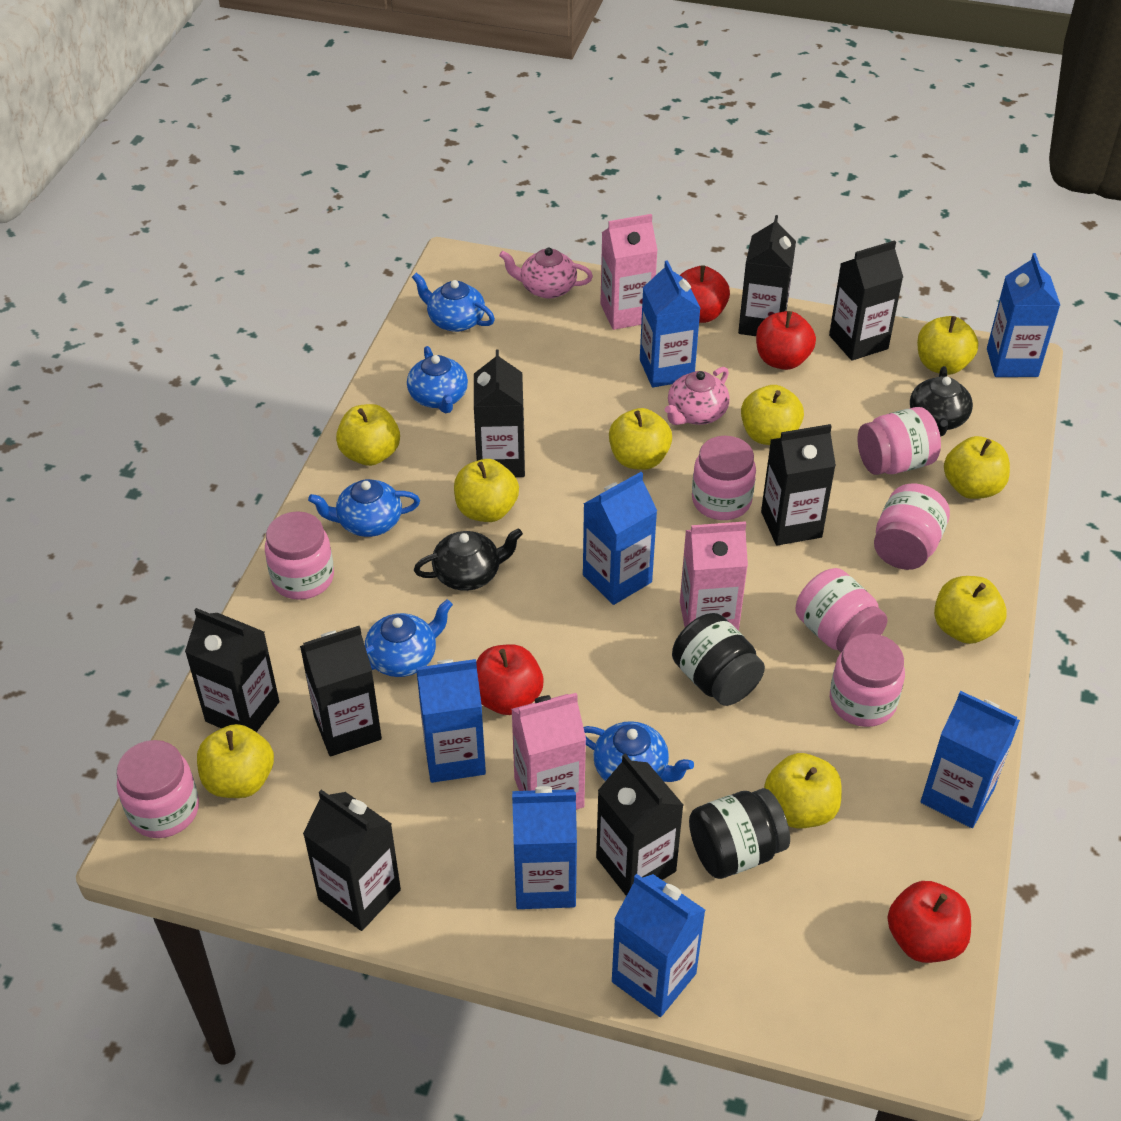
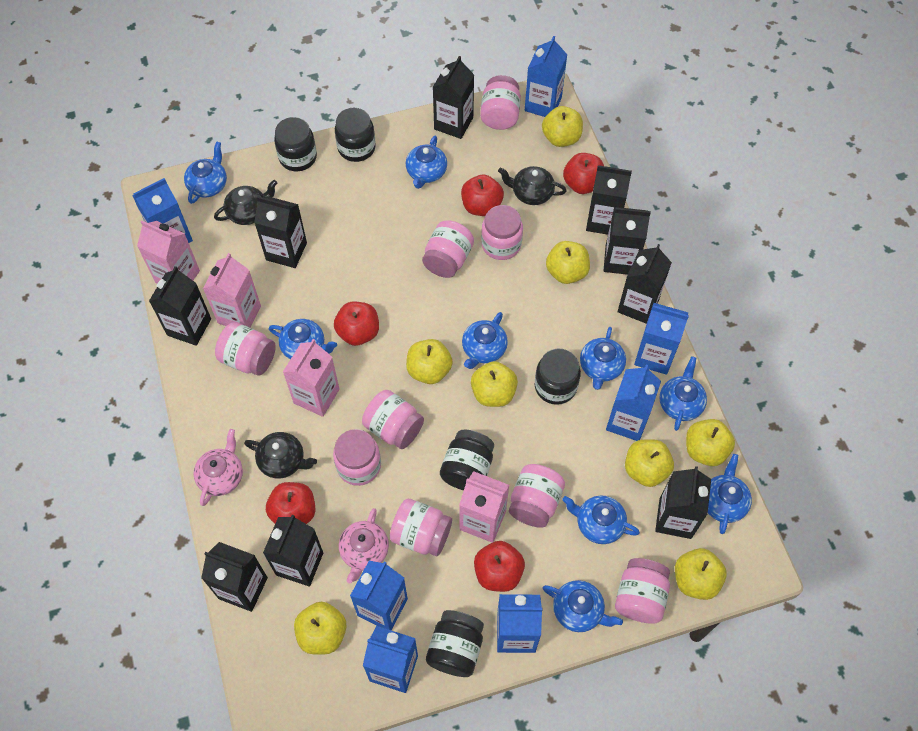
black carton: [185,608,279,732] [300,626,382,756] [303,790,401,931] [474,350,525,477] [596,754,683,896] [738,215,796,336] [761,424,836,546] [829,240,903,361] = 8 -> [149,266,211,346] [201,542,268,612] [254,196,307,268] [263,515,323,587] [433,56,474,139] [586,165,632,235] [604,207,651,275] [618,244,672,324] [655,466,711,539] = 9
black jar: [672,613,765,706] [689,788,790,879] = 2 -> [274,117,317,171] [335,108,376,162] [426,610,484,677] [440,430,494,490] [535,349,581,405] = 5
black teapot: [414,528,523,591] [910,366,973,436] = 2 -> [214,180,277,225] [244,432,317,478] [498,166,567,205] = 3
blue teapot: [308,479,420,537] [365,599,453,677] [407,346,468,413] [412,273,495,332] [583,721,694,782] = 5 -> [184,142,227,204] [269,319,337,359] [406,136,447,189] [462,312,508,369] [543,580,623,632] [562,495,640,544] [580,327,626,390] [659,356,707,431] [708,454,752,534] = 9
pink carton: [511,693,586,810] [600,214,658,330] [680,521,748,631] = 3 -> [137,221,200,284] [203,253,261,327] [283,339,340,417] [459,471,509,543] = 4
pink jar: [117,740,199,838] [265,511,334,600] [692,436,756,520] [795,568,887,653] [830,633,905,727] [857,407,941,475] [874,483,950,570] = 7 -> [215,322,276,375] [333,429,381,486] [362,390,424,449] [390,499,452,557] [422,220,474,278] [480,75,521,130] [481,205,523,260] [509,464,565,528] [615,558,670,624] = 9
red apple: [476,644,544,715] [680,265,730,323] [756,311,816,370] [887,881,971,963] = 4 -> [266,482,315,524] [334,302,379,346] [461,175,504,216] [474,541,525,592] [563,153,604,194] = 5
yellow apple: [197,724,274,798] [336,404,400,466] [454,459,519,522] [609,408,672,470] [741,385,804,445] [764,753,842,829] [917,316,978,375] [934,576,1007,644] [944,436,1010,499] = 9 -> [294,602,347,655] [406,339,453,384] [471,361,518,407] [542,106,583,147] [546,241,590,284] [625,439,674,487] [675,548,727,600] [686,419,735,466] = 8

